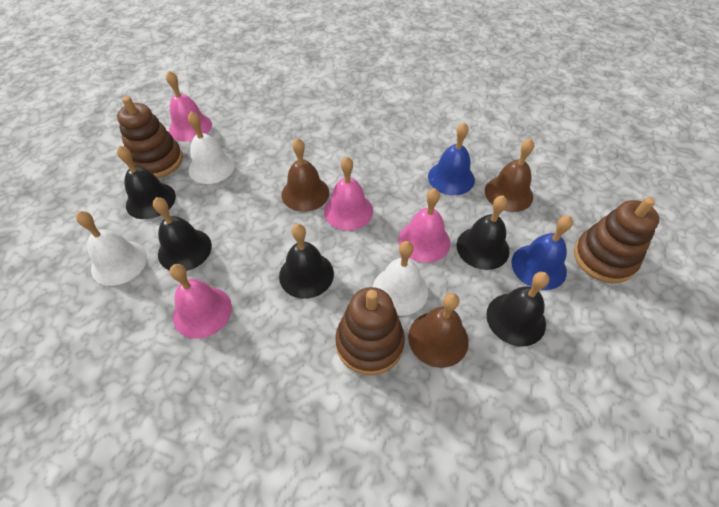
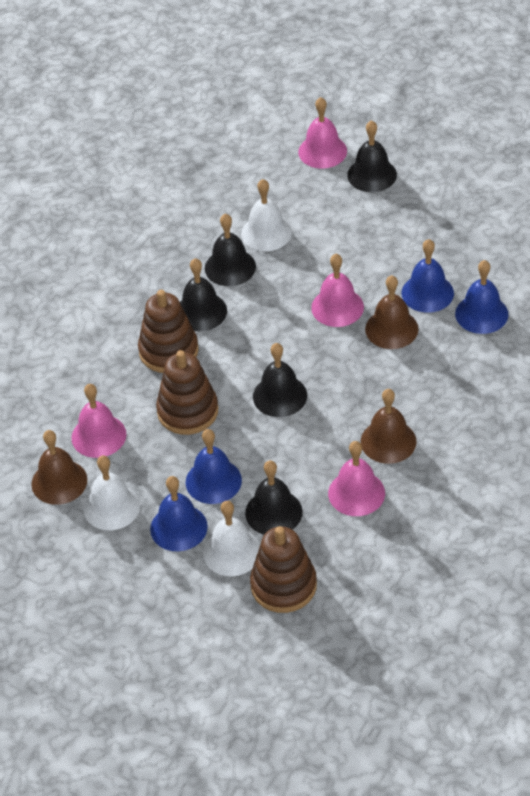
blue bell: [428,122,475,195] [511,215,573,290] = 2 -> [150,476,208,551] [186,429,242,504] [402,239,454,313] [455,260,508,334] = 4

